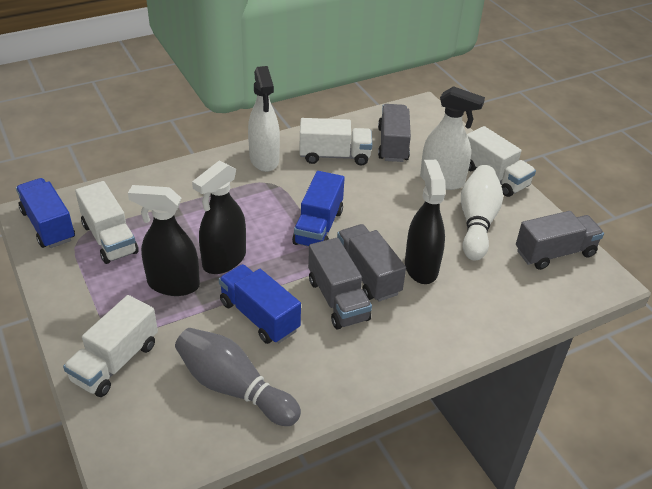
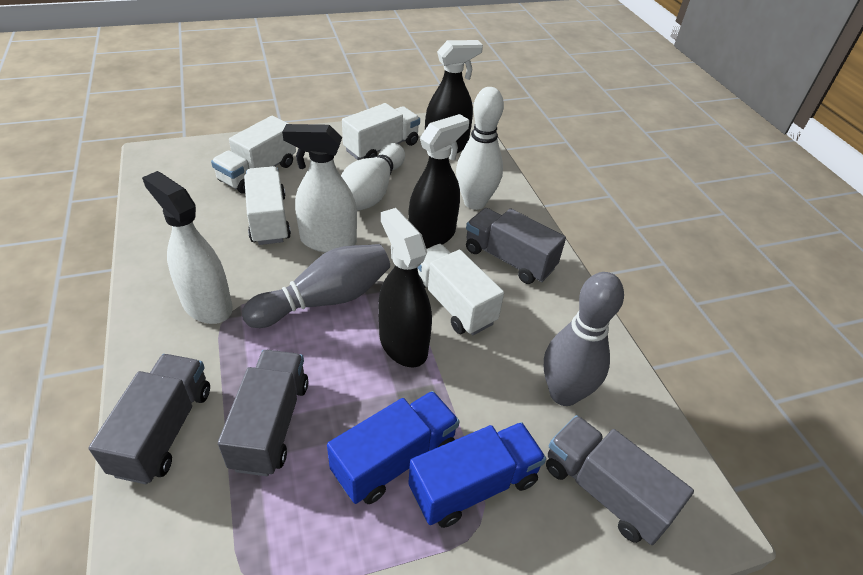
blue truck: [16,178,75,248] [219,264,301,344] [292,171,345,247] = 3 -> [327,391,460,504] [408,422,546,528] = 2
grey bowling pin: [175,328,301,426] = 1 -> [242,244,390,328] [544,272,624,406] = 2
white bowling pin: [461,165,503,261] = 1 -> [341,143,405,211] [456,87,504,210] = 2

